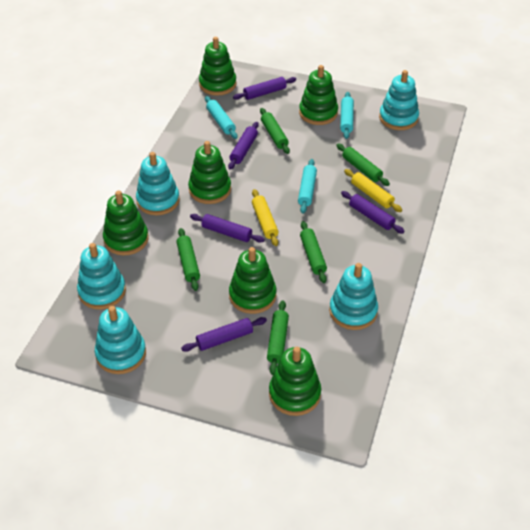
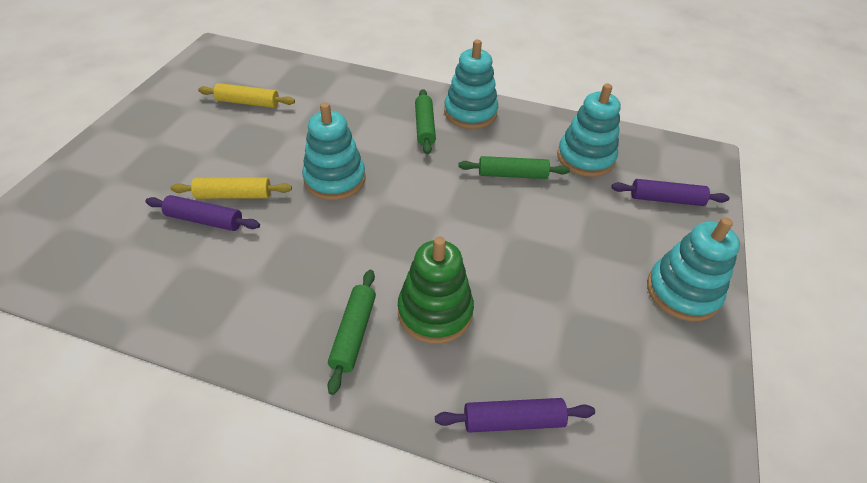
green rolling pin: [177,228,200,291] [260,108,290,154] [267,300,289,375] [300,221,327,283] [336,143,390,186] = 5 -> [327,270,376,395] [415,89,436,154] [458,156,570,179] = 3
green stacking toy: [103,190,149,256] [188,141,231,204] [199,37,237,96] [229,247,276,314] [269,347,321,416] [299,65,338,125] = 6 -> [398,237,474,344] = 1
purple rolling pin: [181,317,267,352] [190,214,264,243] [228,122,259,169] [233,77,296,100] [341,191,405,234] = 5 -> [145,195,260,231] [435,398,595,433] [611,179,729,206] = 3
turquoise rolling pin: [205,96,237,139] [298,159,317,214] [340,92,354,139] = 3 -> none = 0
turquoise stacking toy: [77,243,126,310] [95,306,146,374] [136,152,180,216] [329,263,378,330] [379,70,419,130] = 5 -> [302,102,366,200] [444,40,498,129] [557,83,621,177] [647,217,740,321] = 4

